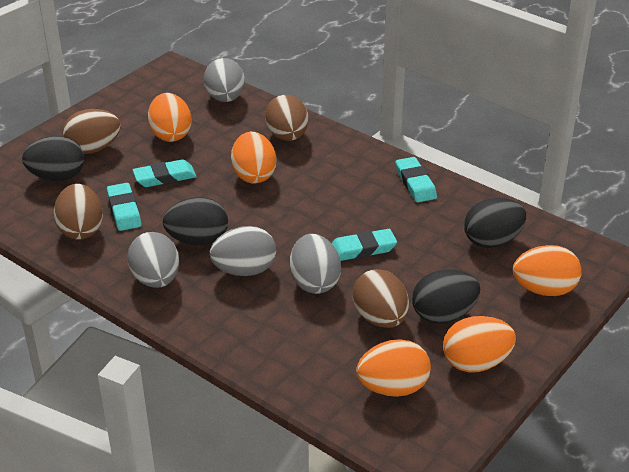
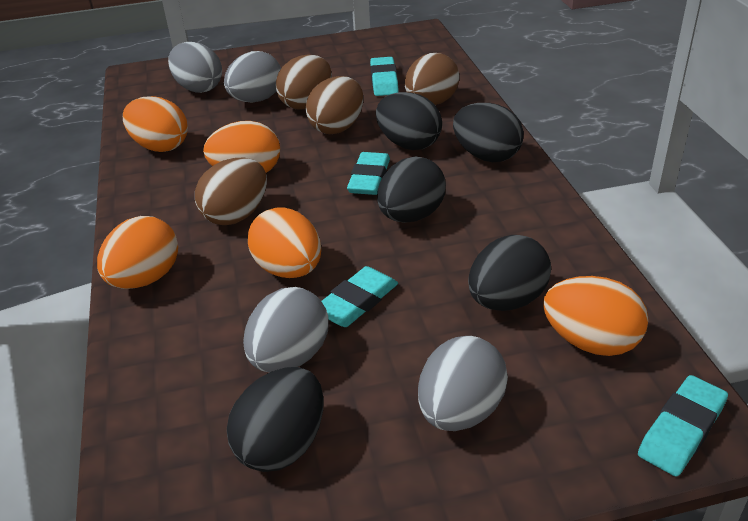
black egg: [22,136,84,181] [163,197,228,246] [412,270,480,324] [464,198,526,248] = 4 -> [227,367,324,472] [376,92,442,150] [377,156,446,223] [453,103,524,162] [468,235,551,311] = 5

